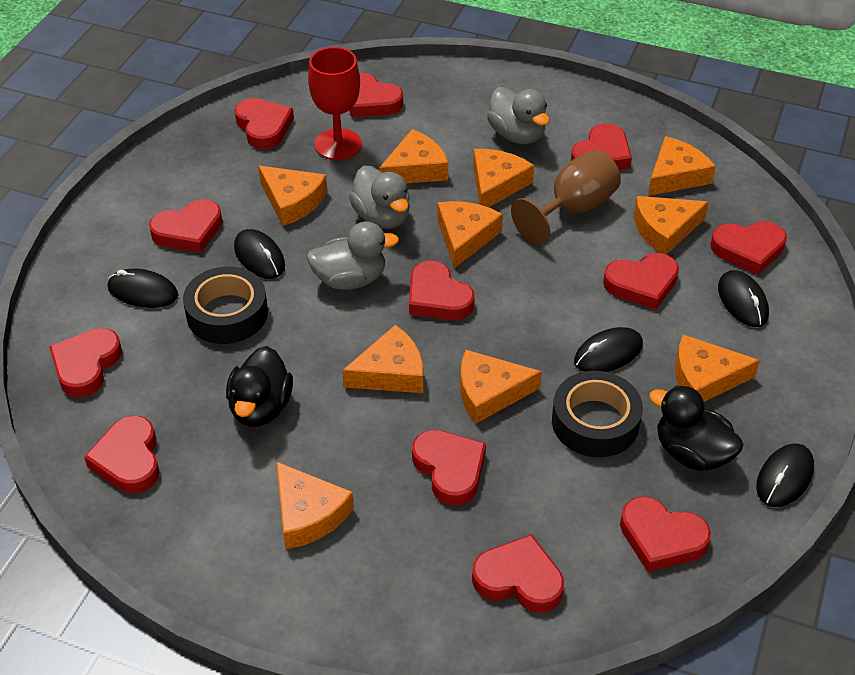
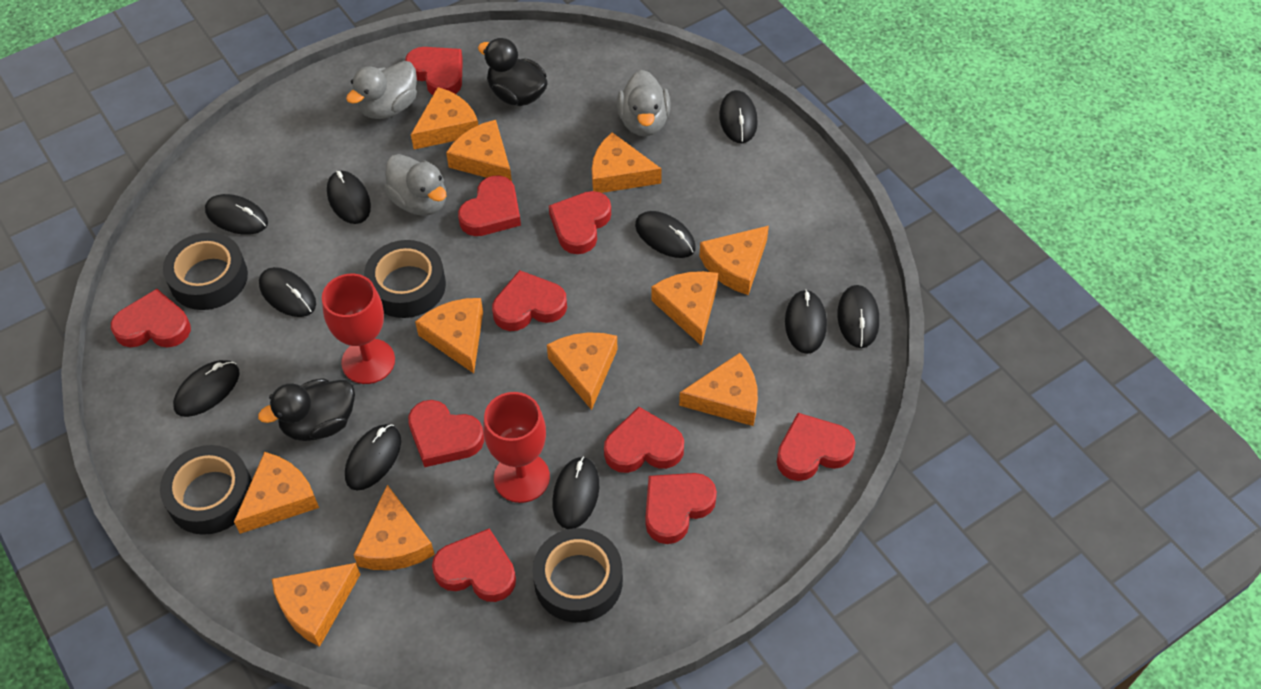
black mouse: [107,268,179,308] [234,229,285,279] [574,327,643,372] [718,270,769,327] [756,443,814,507] = 5 -> [173,360,240,417] [205,194,268,235] [259,267,316,317] [327,171,371,224] [345,424,401,491] [552,456,599,529] [635,211,696,258] [719,90,758,143] [785,289,827,354] [837,285,879,348] = 10
black tape: [183,266,268,344] [552,371,643,457] = 2 -> [160,445,252,535] [163,232,248,310] [364,240,446,318] [532,528,623,623] = 4
brown goblet: [511,150,621,245] = 1 -> none = 0
orange cheese: [258,166,327,226] [277,462,354,549] [342,325,423,393] [379,129,448,183] [437,201,503,268] [460,350,542,424] [473,149,534,207] [634,196,709,255] [648,136,716,196] [675,335,760,402] = 10 -> [234,452,319,534] [272,563,360,647] [354,485,435,570] [411,87,478,149] [415,298,483,373] [446,120,512,181] [547,332,618,410] [592,132,662,193] [651,271,718,346] [679,353,758,426] [699,226,769,295] = 11
red goblet: [308,47,362,160] = 1 -> [322,274,395,384] [483,392,550,503] = 2
red heart: [49,328,122,397] [84,416,160,493] [149,199,222,253] [234,98,294,149] [349,72,403,118] [409,261,475,320] [412,430,486,505] [472,534,564,613] [571,123,632,170] [603,253,679,310] [620,496,711,572] [711,221,787,275] = 12 -> [111,289,191,348] [405,47,463,95] [408,400,484,467] [432,528,516,602] [458,175,521,236] [492,270,567,331] [549,191,611,254] [604,407,684,473] [645,473,717,544] [777,413,856,481] = 10

